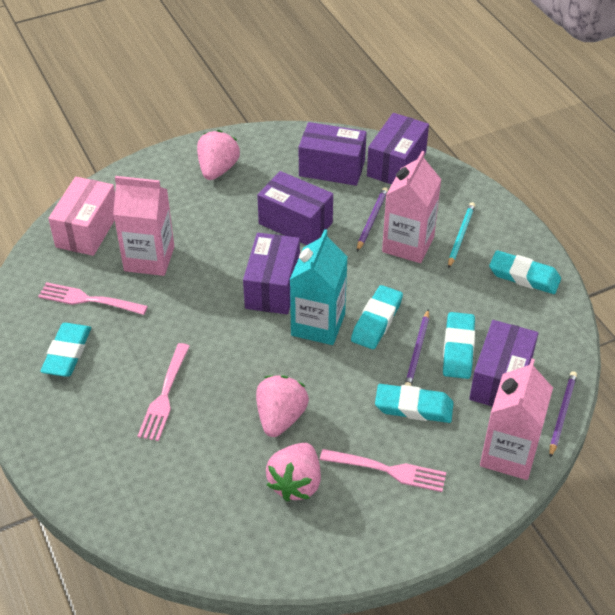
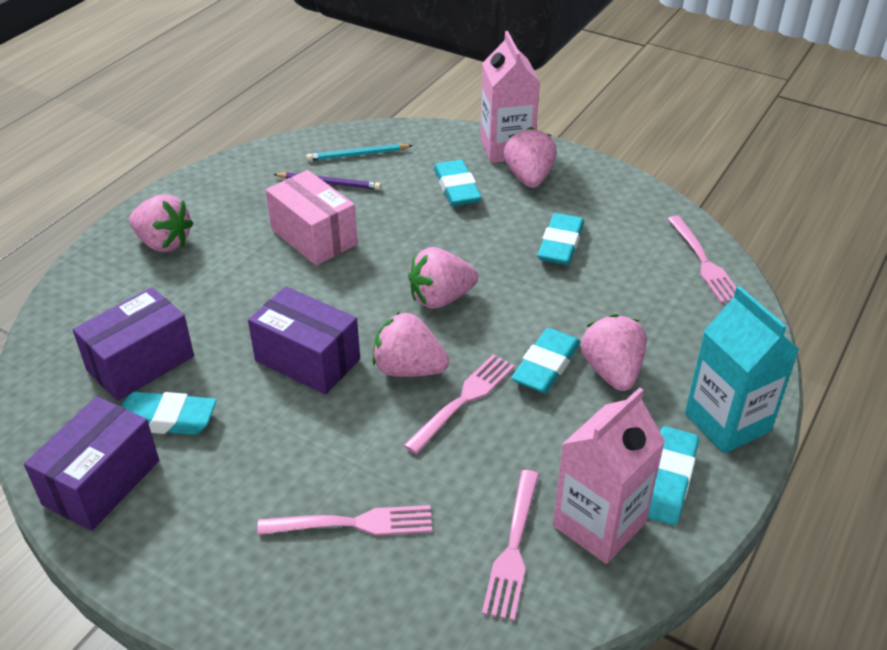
pink carton: [113,176,174,276] [382,151,442,263] [480,358,553,480] = 3 -> [480,31,540,163] [553,387,665,564] = 2
pink fork: [38,282,148,315] [138,343,190,441] [320,449,446,492] = 3 -> [257,505,432,536] [403,354,515,454] [482,470,539,621] [667,216,736,303] = 4
pink strawberry: [197,130,240,180] [256,375,309,437] [266,443,321,501] = 3 -> [129,194,194,252] [373,312,449,377] [408,247,478,309] [504,127,557,188] [581,314,647,391] = 5
purple box: [243,233,300,314] [257,171,333,245] [299,122,367,186] [367,113,429,184] [469,320,538,407] = 5 -> [24,396,159,531] [73,287,194,401] [248,286,360,395] = 3
purple pencil: [357,187,388,251] [405,309,429,386] [550,371,577,458] = 3 -> [273,172,381,190] = 1

